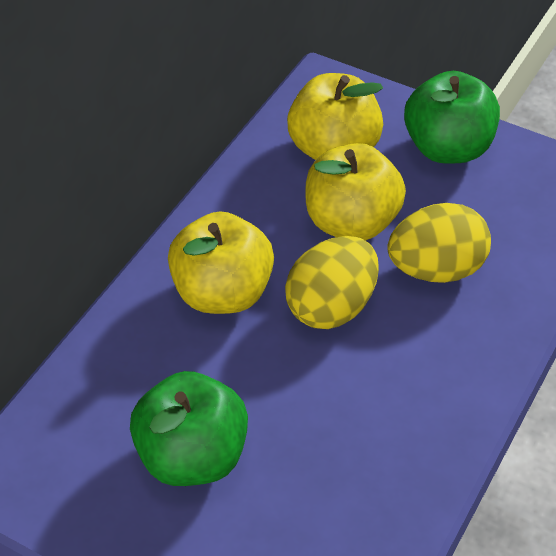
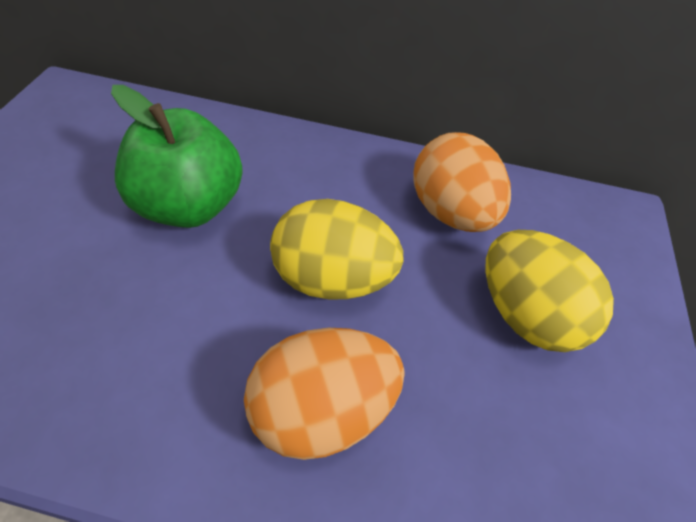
green apple: [130,371,248,486] [404,71,500,164] = 2 -> [111,85,243,228] = 1
orange egg: none = 0 -> [244,328,405,460] [413,132,511,232] = 2
yellow apple: [168,211,274,314] [287,73,383,160] [305,143,406,240] = 3 -> none = 0

